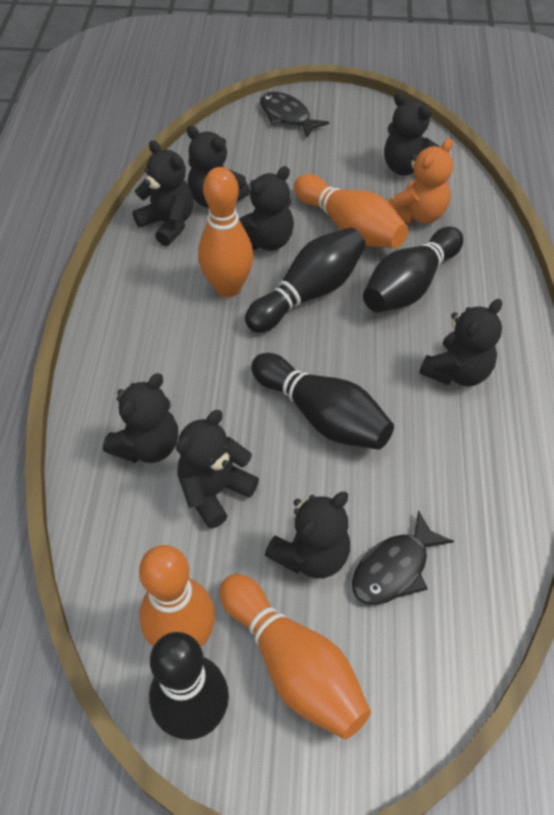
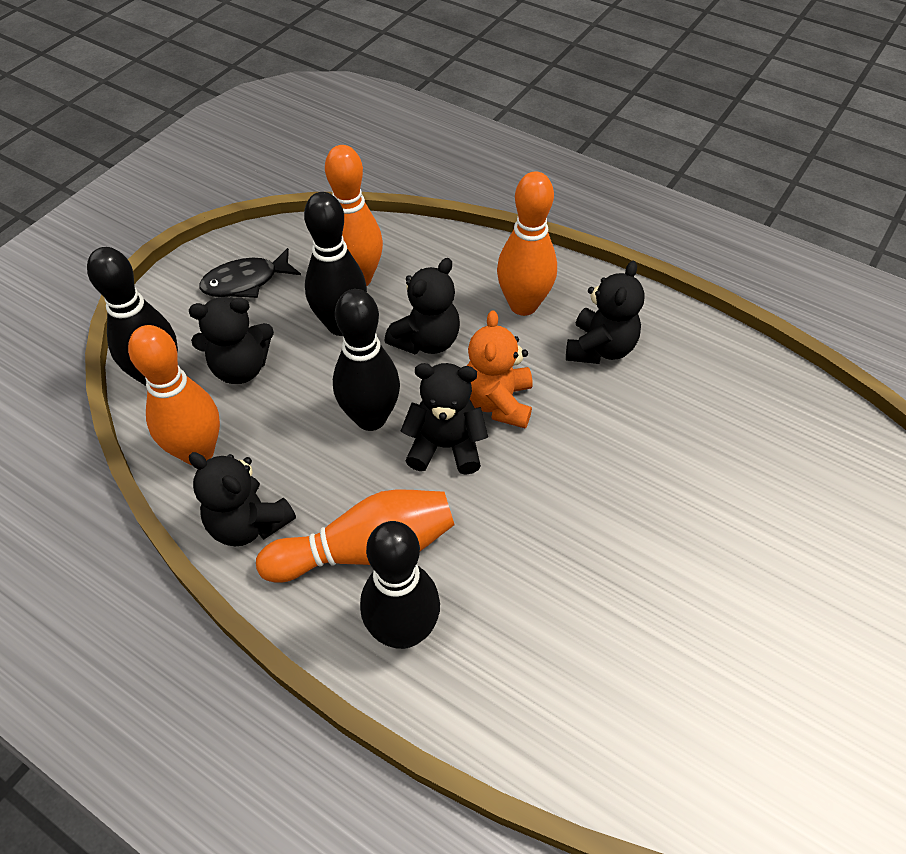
black fish: [260,92,329,138] [352,510,454,605] = 2 -> [199,248,301,298] = 1
black teddy bear: [103,373,178,463] [132,140,193,246] [176,410,259,529] [187,125,250,208] [239,166,294,251] [265,491,350,578] [384,92,440,176] [419,299,502,386] = 8 -> [189,297,274,384] [189,452,296,546] [385,258,460,354] [401,363,488,475] [566,261,645,364] = 5

